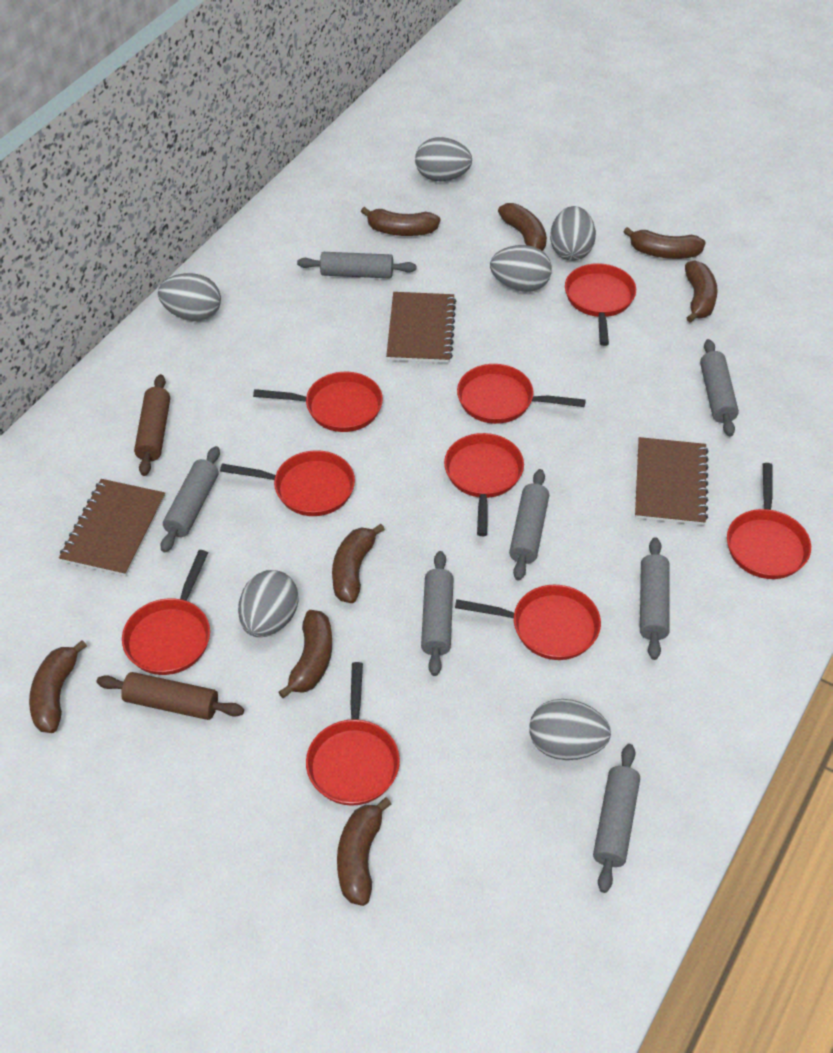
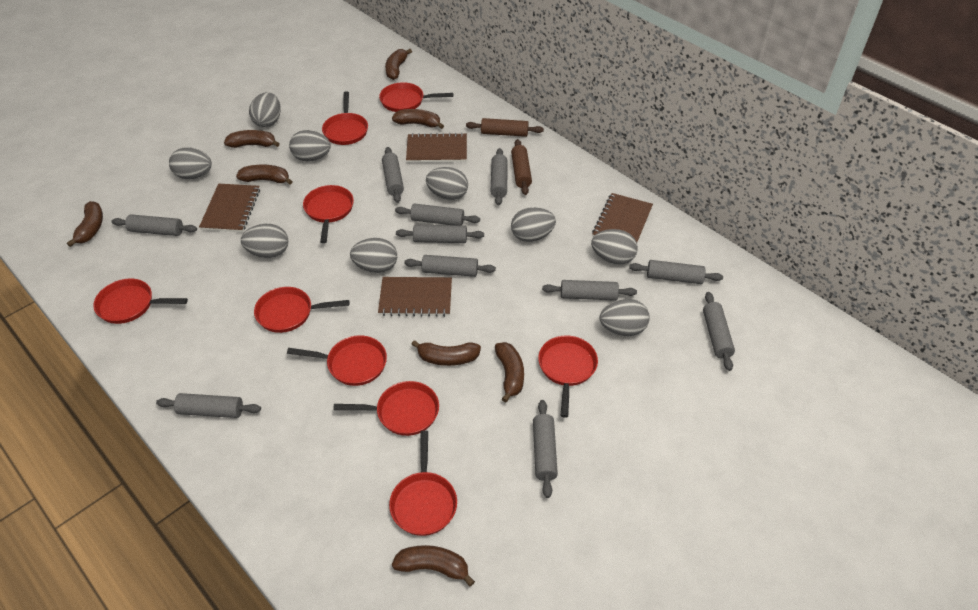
brown notebook: [59,479,165,576] [386,292,456,363] [635,437,709,526] = 3 -> [199,184,260,232] [378,277,452,317] [406,133,467,163] [592,193,653,242] = 4
grey egg: [158,273,221,321] [238,570,299,637] [415,137,472,182] [490,245,552,292] [529,699,611,760] [550,206,596,261] = 6 -> [169,148,212,179] [241,224,288,258] [249,92,281,127] [289,130,331,161] [350,238,397,273] [426,167,468,200] [511,207,556,242] [591,229,638,265] [600,299,650,336] = 9
grey rolling pin: [161,446,220,552] [297,252,416,278] [421,551,454,676] [509,469,549,581] [593,744,640,893] [640,537,669,660] [700,339,739,437] = 7 -> [112,214,197,236] [156,393,261,418] [382,147,404,203] [395,203,480,226] [396,225,484,243] [404,255,496,277] [491,148,508,205] [533,400,558,498] [542,280,637,301] [629,260,723,284] [703,292,735,371] = 11

